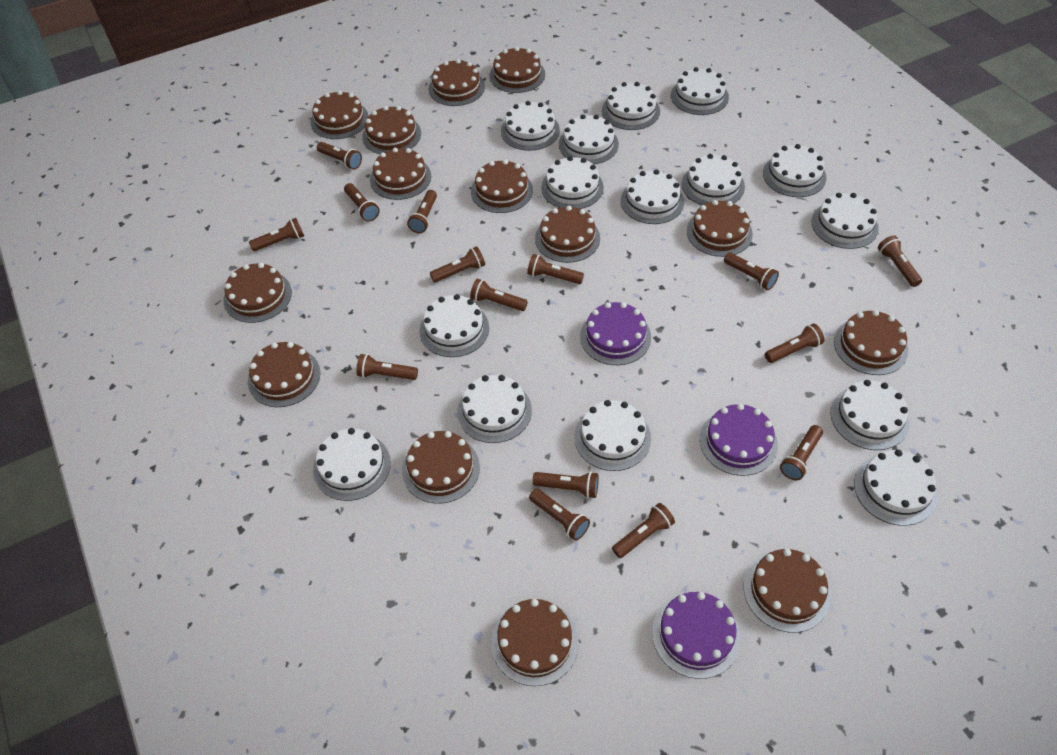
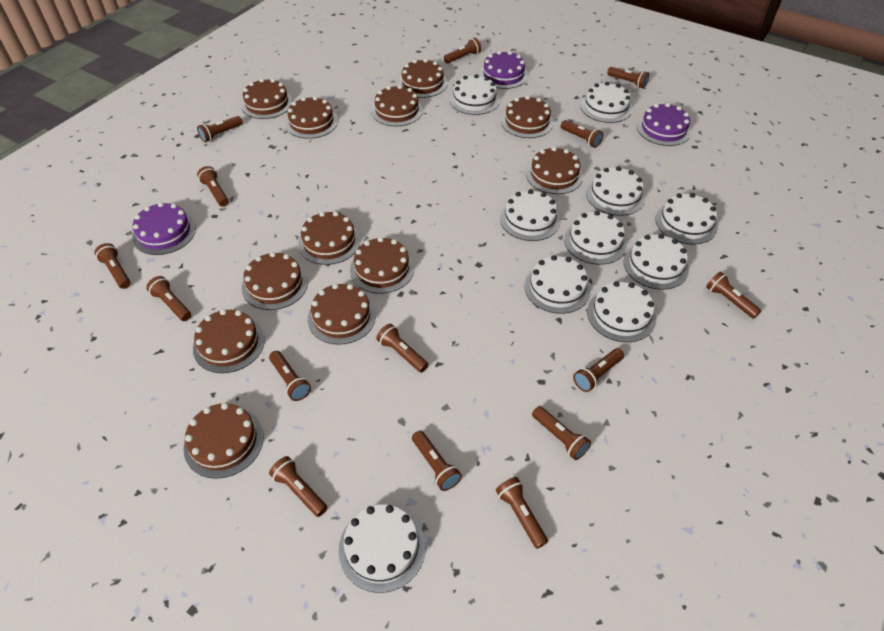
brown cake: [224,263,292,323] [248,342,321,407] [311,90,368,139] [362,106,421,154] [370,148,431,200] [402,431,480,504] [428,59,485,106] [471,159,533,213] [490,47,545,93] [491,599,579,686] [535,206,600,263] [687,200,753,257] [743,549,831,633] [834,310,908,375] = 14 -> [184,403,264,479] [193,309,265,373] [241,79,293,119] [242,252,308,310] [285,96,338,139] [298,211,361,265] [308,284,376,345] [350,237,414,293] [371,85,423,126] [398,59,448,98] [501,96,554,138] [526,147,583,194] = 12
white cake: [313,428,391,501] [419,294,489,357] [457,375,532,443] [501,101,560,151] [541,156,604,209] [559,114,619,164] [574,400,651,471] [602,82,660,130] [621,170,684,224] [671,67,729,115] [682,154,745,205] [763,144,826,197] [812,193,879,249] [831,380,909,450] [854,450,937,526] = 15 -> [339,504,426,593] [449,74,500,115] [500,189,561,241] [524,255,591,314] [564,211,627,265] [581,82,633,123] [586,166,645,216] [587,281,656,342] [623,234,689,290] [656,193,718,244] = 10

